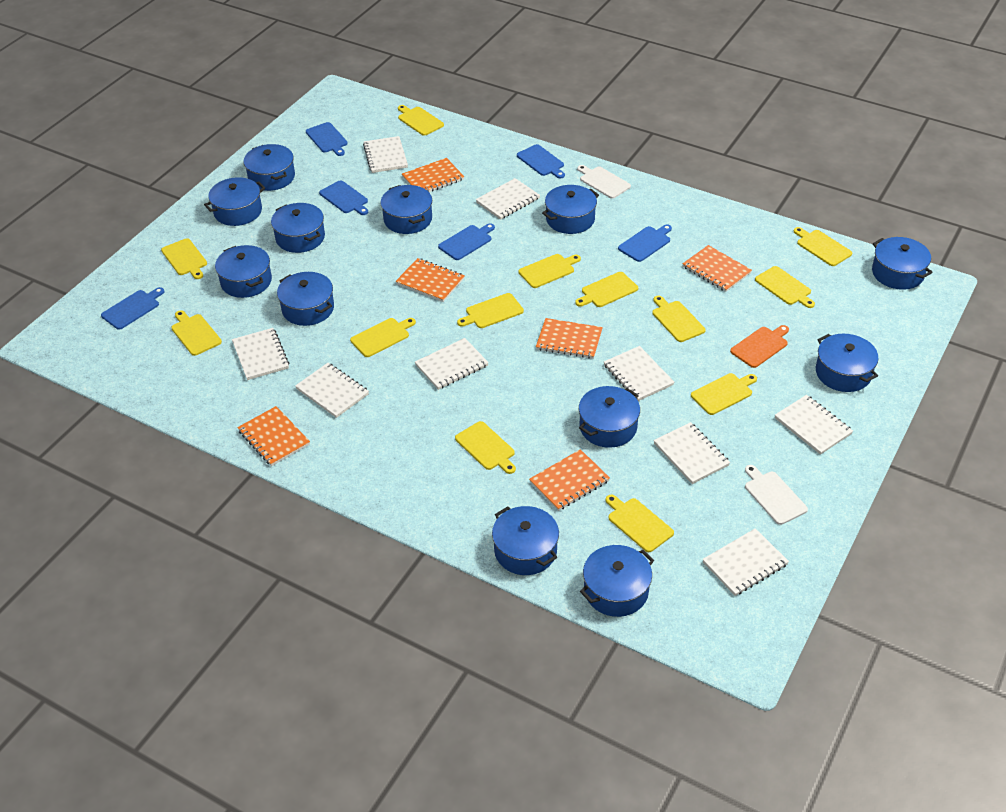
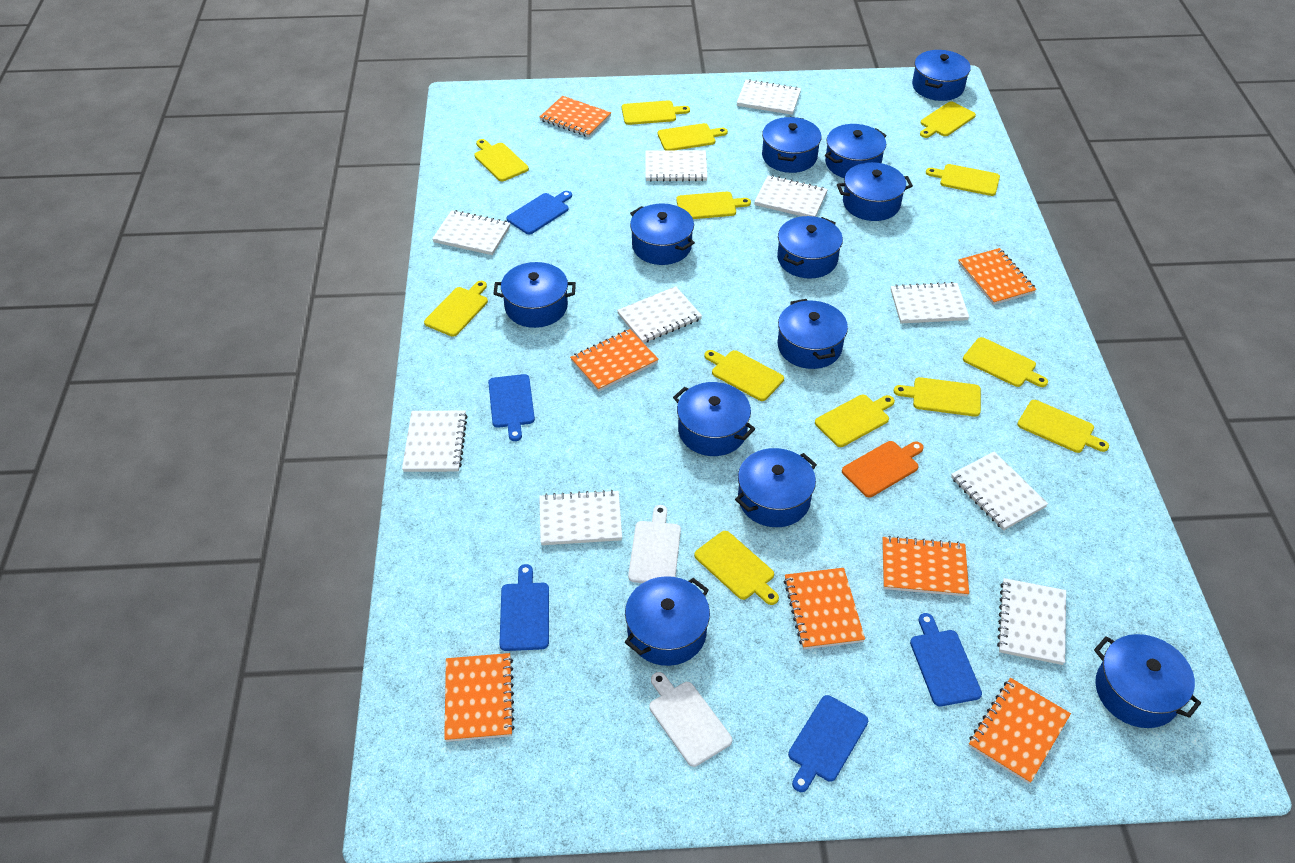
blue cutting board: [101,287,164,330] [306,122,348,156] [319,180,368,215] [438,223,495,260] [517,144,565,179] [618,224,672,262] = 6 -> [488,374,535,441] [499,564,549,651] [506,191,572,234] [788,695,868,792] [910,613,982,706] = 5
orange notebook: [237,406,310,466] [396,258,465,302] [402,158,464,192] [529,449,610,511] [536,318,603,359] [683,245,752,292] = 6 -> [444,653,515,742] [540,96,611,137] [570,329,659,392] [784,568,865,649] [882,536,969,596] [958,248,1037,305] [969,678,1071,784] = 7
white notebook: [232,328,289,380] [295,363,369,418] [363,136,408,173] [415,338,489,390] [476,178,540,220] [604,346,674,401] [654,422,730,484] [702,528,789,596] [775,395,853,455] = 9 -> [402,411,468,472] [432,210,510,255] [539,490,622,545] [617,286,702,343] [645,150,708,181] [736,79,801,115] [754,175,828,217] [891,282,969,323] [951,451,1048,531] [997,578,1066,665] = 10

